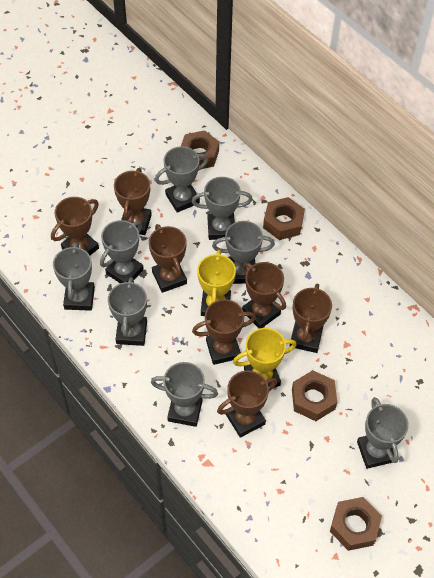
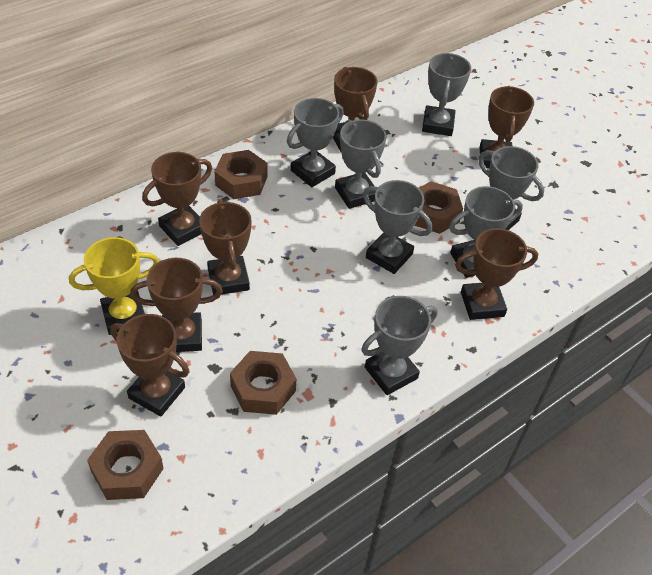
grey trophy: [53,243,95,311] [100,220,144,283] [108,277,147,346] [151,362,218,427] [155,146,208,213] [192,177,253,240] [212,221,275,284] [357,397,409,469] = 8 -> [287,98,344,187] [335,119,387,209] [361,296,438,395] [363,180,433,274] [422,53,471,136] [449,186,523,278] [478,146,544,230] = 7
yellow trophy: [197,250,236,316] [233,328,296,388] = 2 -> [69,237,159,335] = 1

